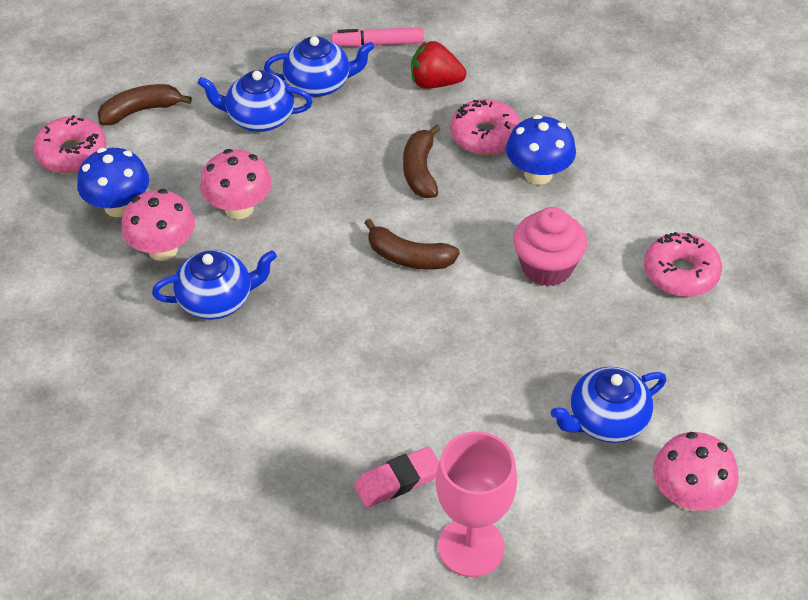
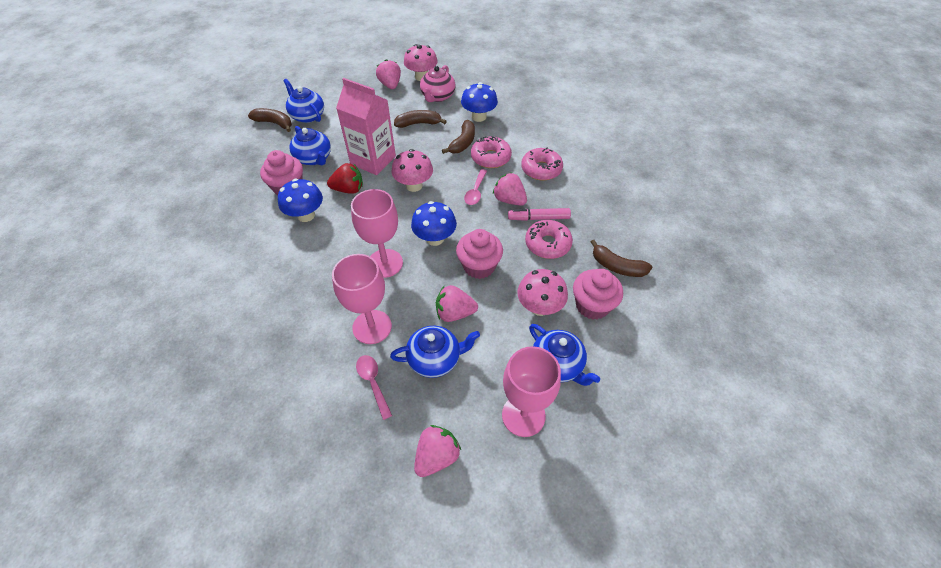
blue mushroom: [77,148,149,217] [506,115,576,185] = 2 -> [278,179,323,222] [411,201,457,246] [461,82,498,122] = 3
brown banana: [98,84,192,126] [364,219,460,270] [403,125,441,198] = 3 -> [248,108,292,132] [394,110,447,128] [442,120,475,154] [591,240,653,277] = 4
pink carton: none = 0 -> [336,78,396,175] = 1
pink cupcake: [513,207,587,287] = 1 -> [260,150,303,196] [456,229,503,279] [573,269,623,319] = 3
pink eraser: [354,446,439,507] = 1 -> none = 0
pink goblet: [436,431,517,577] = 1 -> [332,254,392,344] [351,189,403,278] [502,346,561,437] = 3
pink spoon: none = 0 -> [356,355,392,420] [464,169,487,205] = 2
pink strawberry: none = 0 -> [376,59,401,89] [414,425,461,477] [436,285,478,322] [493,173,527,206] = 4
pink teapot: none = 0 -> [420,65,456,102] = 1

